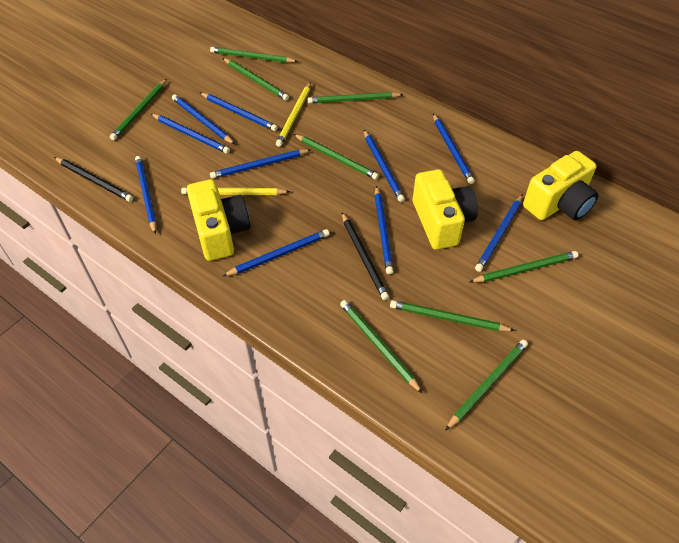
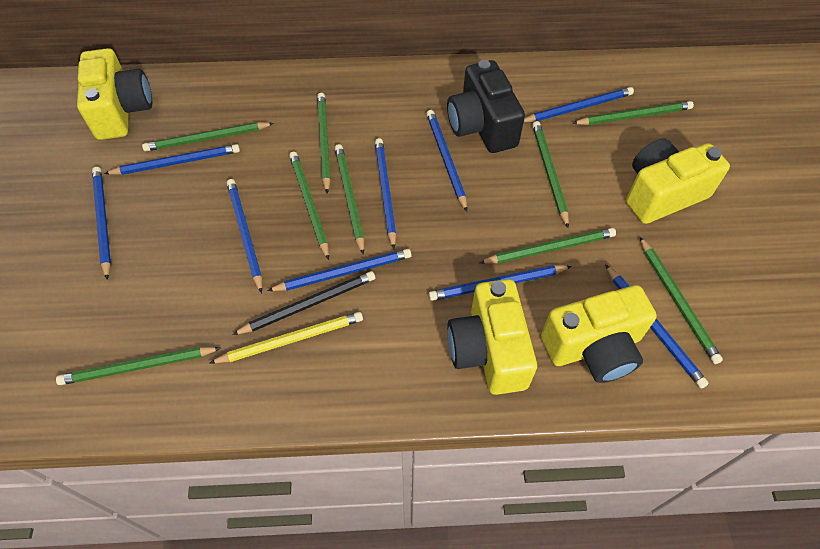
black camera: none = 0 -> [447,60,525,153] = 1
black pencil: [54,157,133,202] [342,213,389,300] = 2 -> [232,271,375,335] = 1
blue pencil: [135,156,157,234] [151,114,230,154] [172,94,234,144] [200,93,278,131] [210,149,311,179] [223,229,330,276] [364,130,405,202] [375,186,394,274] [433,114,475,184] [475,194,523,272] = 10 -> [92,167,111,280] [104,144,240,175] [227,179,262,294] [267,249,412,291] [375,138,396,249] [426,110,467,212] [429,265,572,301] [524,87,634,122] [605,264,709,388] = 9
yellow camera: [187,179,250,261] [413,169,478,250] [523,151,599,220] = 3 -> [77,48,152,140] [447,279,537,395] [541,285,657,383] [626,138,730,224] = 4
yellow pencil: [181,188,290,195] [276,82,311,147] = 2 -> [210,312,363,364] = 1

